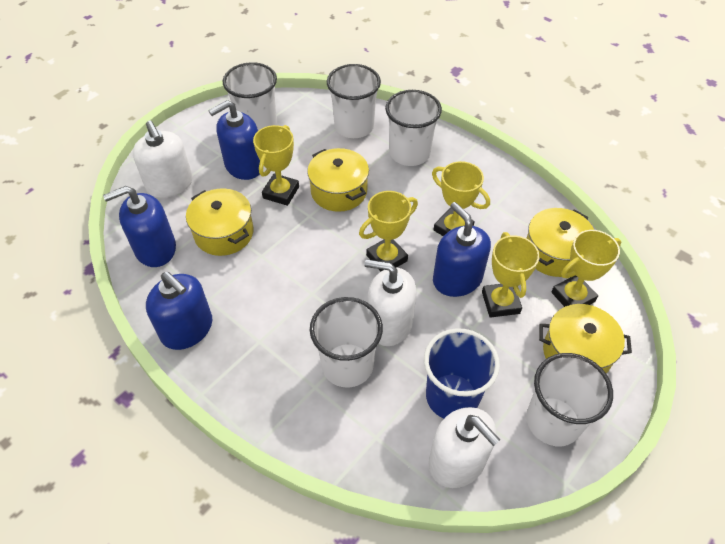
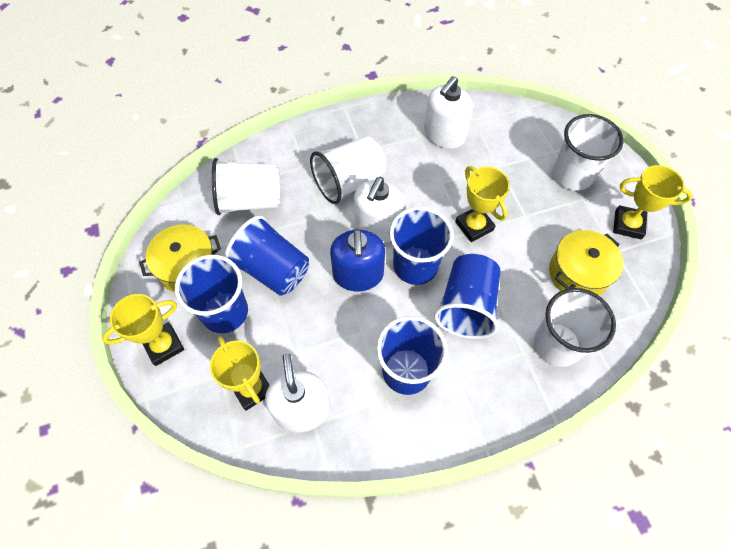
blue cup: [424,328,500,418] = 1 -> [175,255,248,333] [225,215,309,296] [376,316,448,395] [389,207,453,285] [434,254,500,339] = 5
blue soap dispenser: [103,186,176,267] [146,272,212,350] [209,100,260,180] [433,202,491,297] = 4 -> [330,229,385,292] = 1
white cup: [223,62,277,131] [310,297,383,387] [327,64,381,138] [385,90,442,166] [526,353,613,446] = 5 -> [212,158,281,215] [310,136,386,204] [534,288,616,367] [553,114,624,191] = 4
yellow pot: [186,189,254,256] [307,148,369,212] [526,208,594,277] [539,304,632,374] = 4 -> [139,224,221,292] [549,230,623,295] = 2
yellow trophy: [253,125,299,206] [359,191,418,271] [432,161,490,236] [482,232,540,318] [551,230,621,307] = 5 -> [102,294,184,366] [210,337,270,411] [455,166,510,242] [613,165,692,239] = 4

